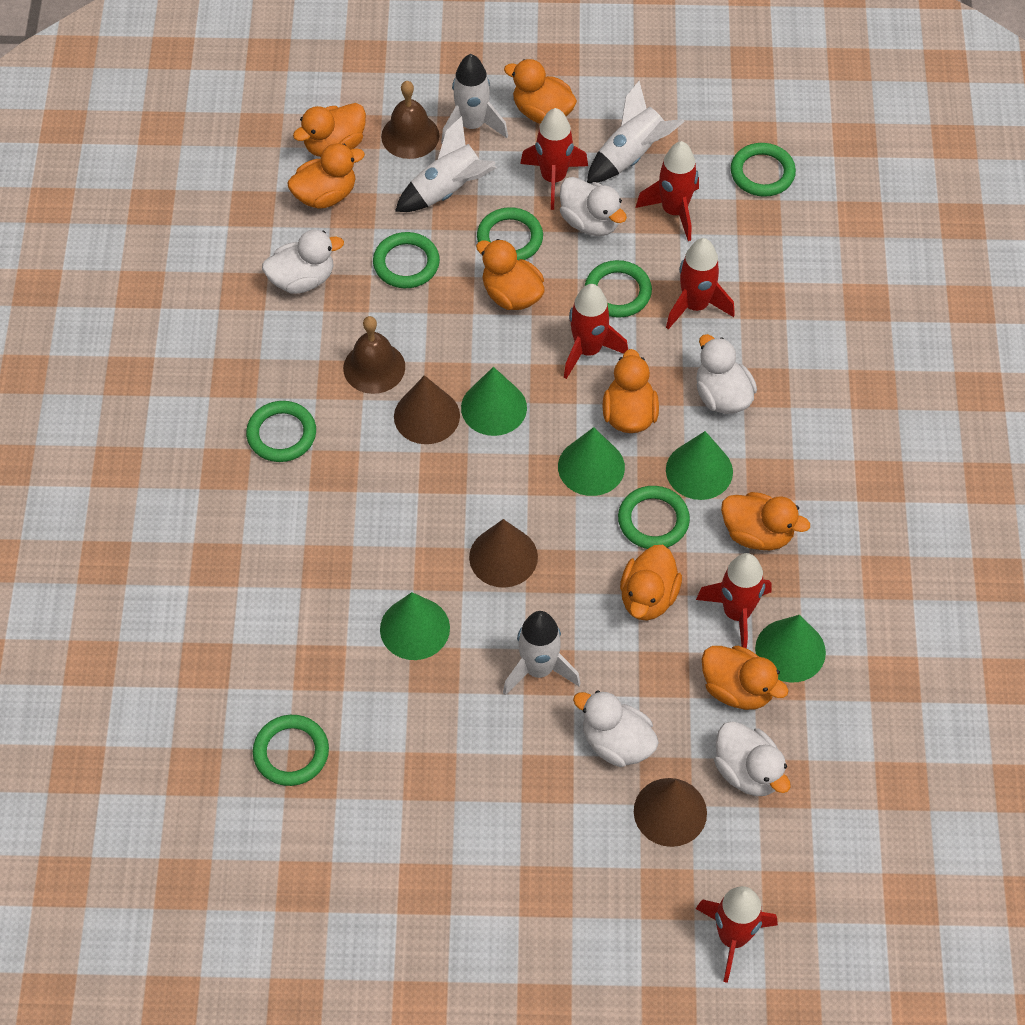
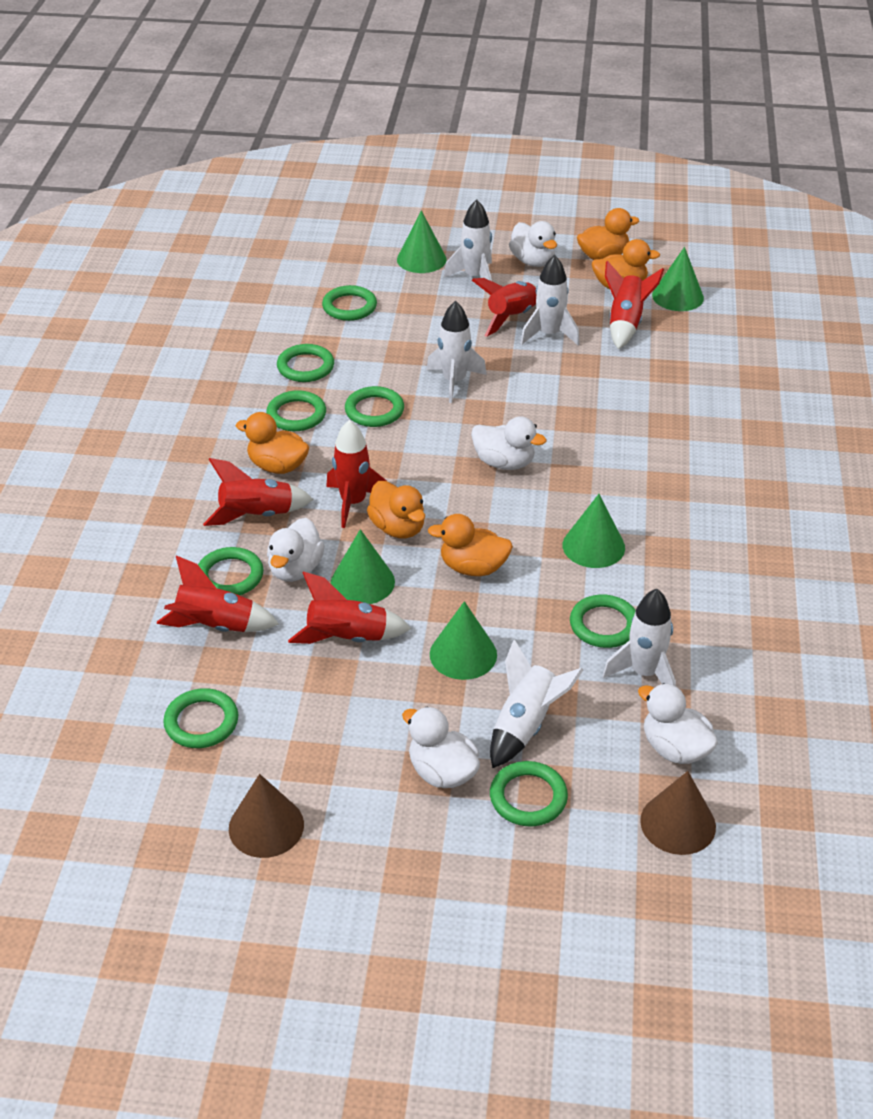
brown bell: [343,316,405,394] [381,81,439,159] = 2 -> none = 0
brown cone: [394,375,460,444] [469,519,538,588] [634,778,707,847] = 3 -> [229,774,304,858] [640,771,716,855] = 2
green ring: [246,401,316,462] [253,715,329,786] [373,232,440,288] [477,207,543,260] [585,260,652,318] [618,486,690,549] [731,143,796,197] = 7 -> [163,688,238,748] [198,547,263,595] [266,390,326,431] [277,344,334,382] [322,285,377,321] [345,386,404,427] [490,761,568,826] [570,595,636,648] = 8
orange duck: [288,143,365,209] [293,103,366,157] [476,239,545,310] [504,59,577,124] [602,349,659,433] [620,545,682,621] [702,646,789,710] [721,492,810,550] = 8 -> [236,412,309,474] [367,481,425,538] [428,514,513,576] [577,208,639,260] [592,239,660,289] = 5
white rocket: [395,116,496,212] [441,54,508,144] [503,611,581,695] [587,81,685,183] = 4 -> [427,301,487,403] [444,199,492,281] [490,640,583,768] [520,255,580,345] [602,589,676,686] = 5

